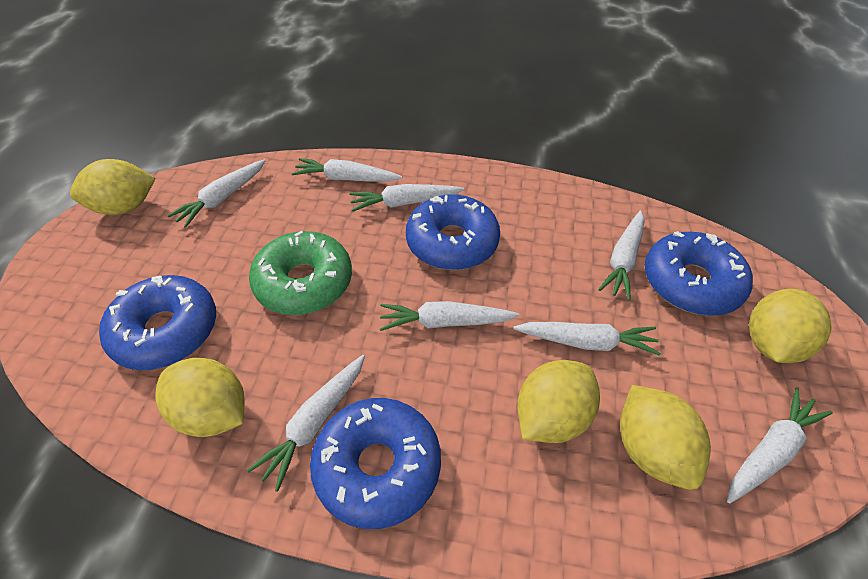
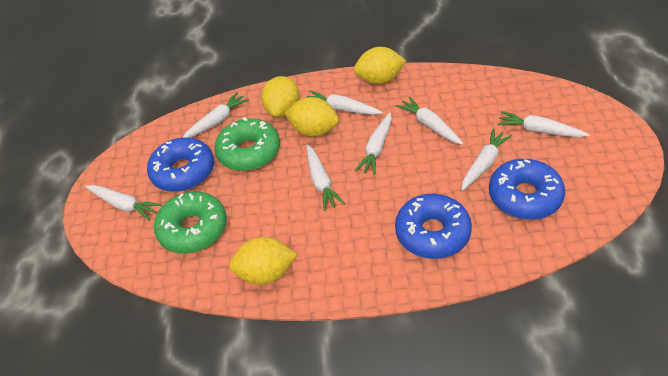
blue donut: [99,275,216,370] [310,398,441,529] [406,195,500,270] [645,231,753,316] = 4 -> [147,138,214,192] [395,194,472,259] [489,159,565,220] = 3
green donut: [249,231,352,315] = 1 -> [154,192,227,254] [214,117,280,171] = 2
yellow lemon: [70,159,156,215] [155,358,245,437] [517,360,600,443] [620,385,711,490] [749,289,832,363] = 5 -> [229,237,298,285] [261,76,300,118] [285,97,339,137] [354,47,406,84] = 4

